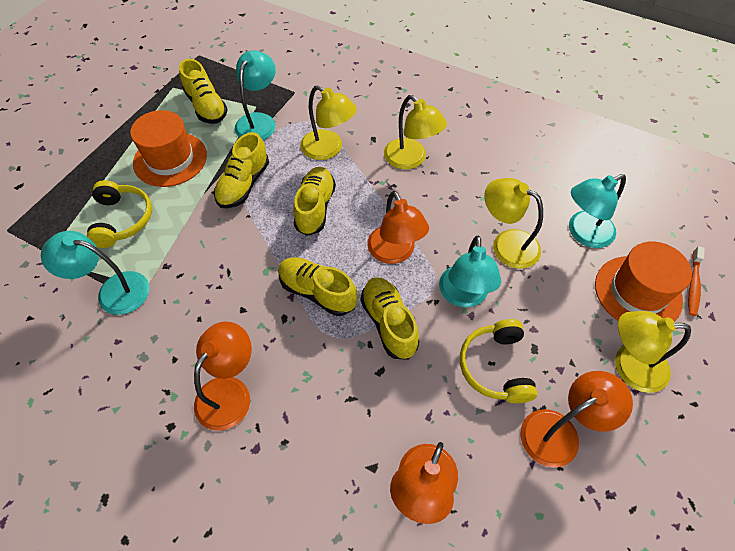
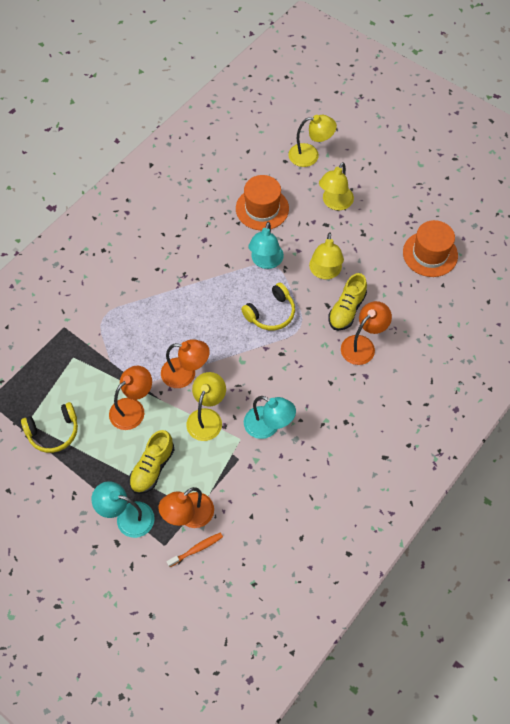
turquoise lamp: [41,231,149,315] [235,50,276,140] [439,236,501,308] [569,174,626,248] = 4 -> [91,481,155,538] [244,396,296,439] [248,222,284,269] = 3
yellow shoe: [179,59,228,124] [214,132,269,208] [279,257,357,316] [293,167,336,236] [361,277,419,360] = 5 -> [129,430,174,494] [328,273,367,330] = 2

